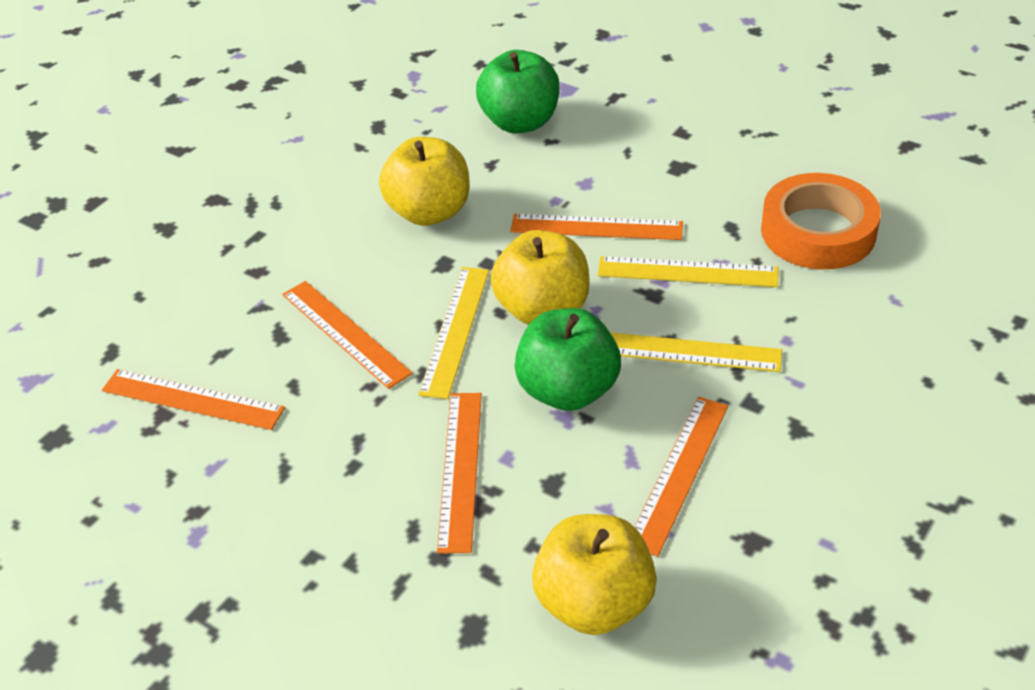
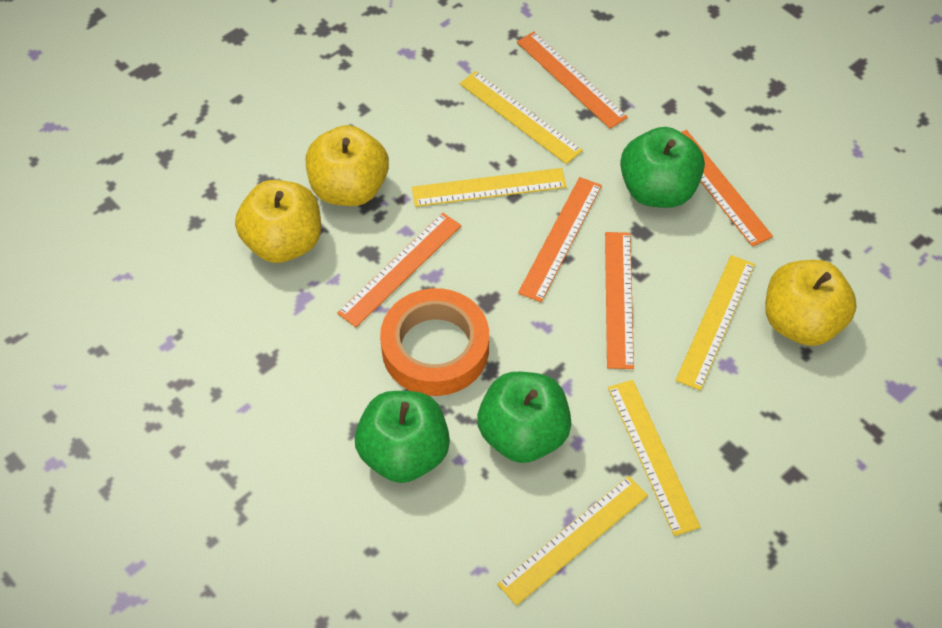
green apple: [476,50,560,133] [514,308,621,411] = 2 -> [355,391,450,483] [477,372,571,463] [620,127,705,208] = 3
yellow ruler: [418,267,489,399] [598,256,778,287] [610,332,782,372] = 3 -> [412,168,567,207] [460,71,583,164] [497,476,648,606] [608,380,700,536] [675,255,755,391] = 5

